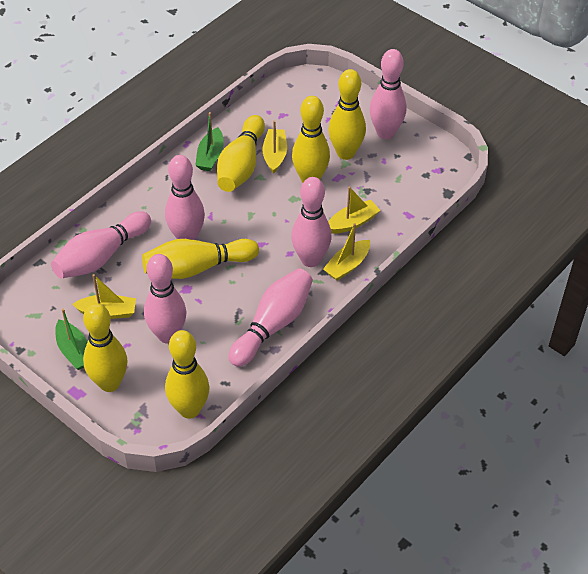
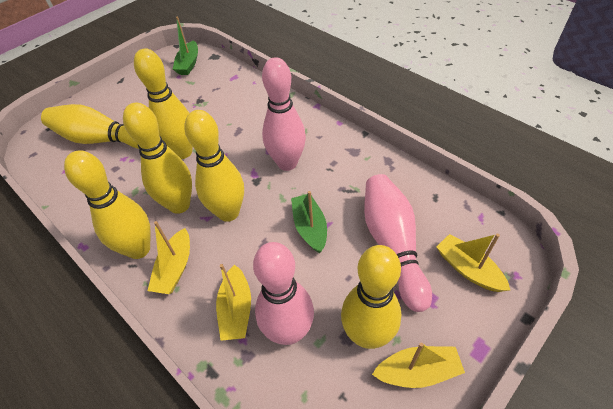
pink bowling pin: [51,211,151,278] [144,254,186,343] [165,155,205,240] [229,268,313,367] [291,177,332,267] [370,49,406,139] = 6 -> [253,242,314,345] [262,57,306,171] [364,174,432,312] = 3

